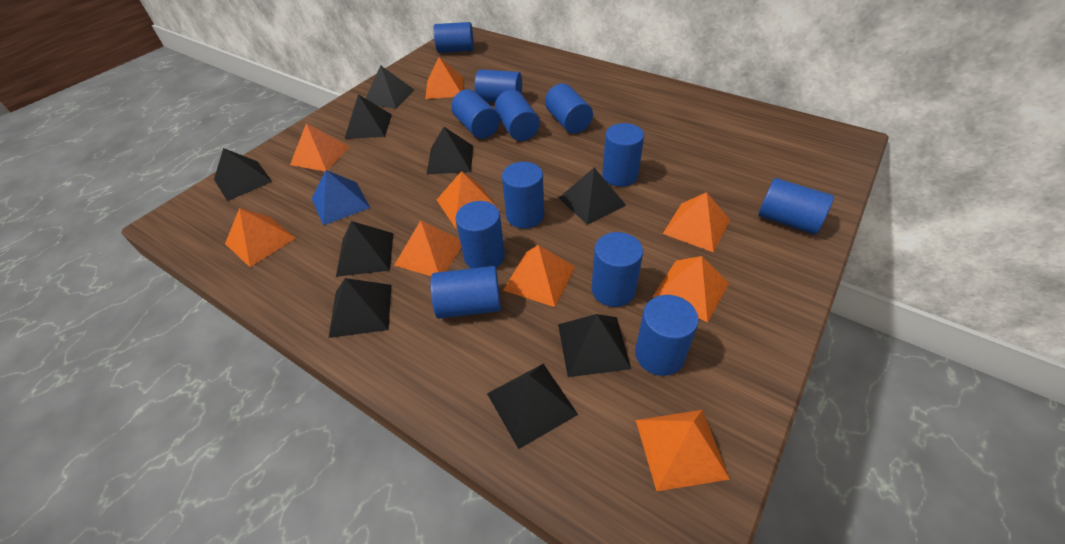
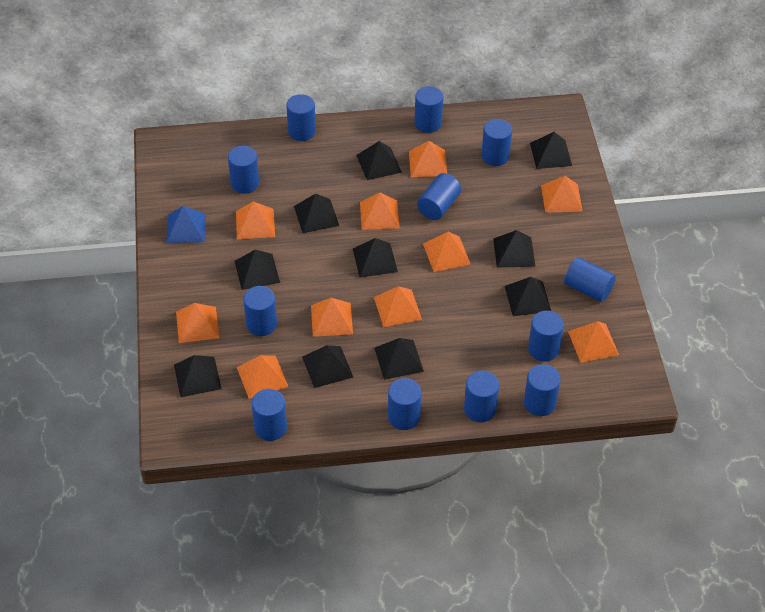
black pyramid: [214,148,272,201] [329,278,391,338] [336,221,393,277] [345,94,392,139] [366,65,414,109] [427,127,473,174] [487,364,578,449] [558,314,631,377] [559,168,626,225] = 9 -> [174,355,222,397] [235,250,280,290] [294,193,339,233] [302,345,353,388] [353,238,398,278] [356,141,402,180] [374,338,424,380] [493,230,535,268] [505,277,551,316] [530,132,572,169] = 10
orange pyramid: [225,208,295,267] [290,123,350,171] [394,220,461,276] [425,57,463,99] [437,171,499,228] [503,245,575,307] [636,410,730,491] [652,256,729,322] [663,192,730,252] = 9 -> [176,303,219,343] [236,201,275,239] [237,355,288,399] [311,298,353,337] [360,192,400,230] [374,286,422,327] [409,141,447,177] [423,232,471,272] [541,176,582,213] [568,321,619,363] = 10

